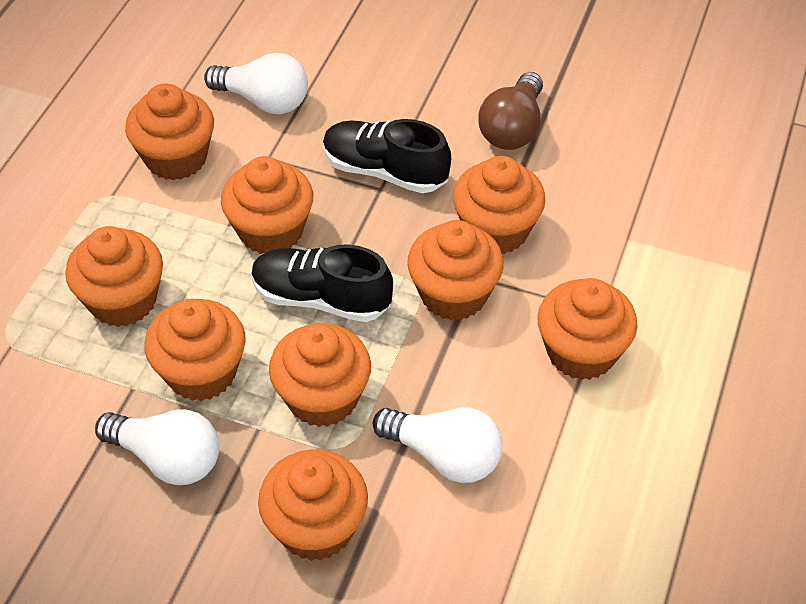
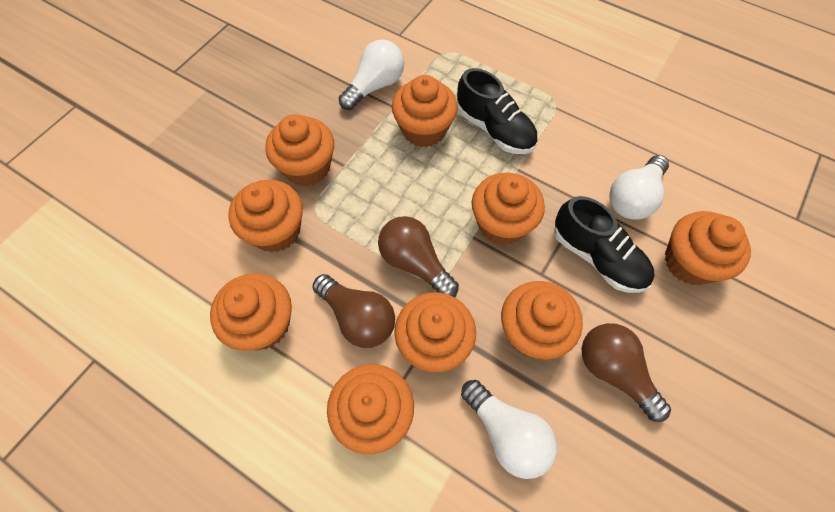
brown light bulb: [478,72,543,150] = 1 -> [312,274,395,348] [378,216,459,297] [582,323,671,422] = 3

